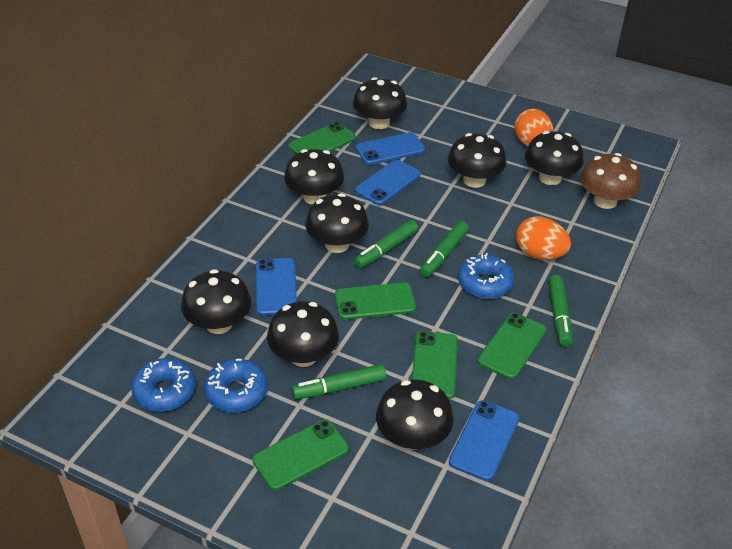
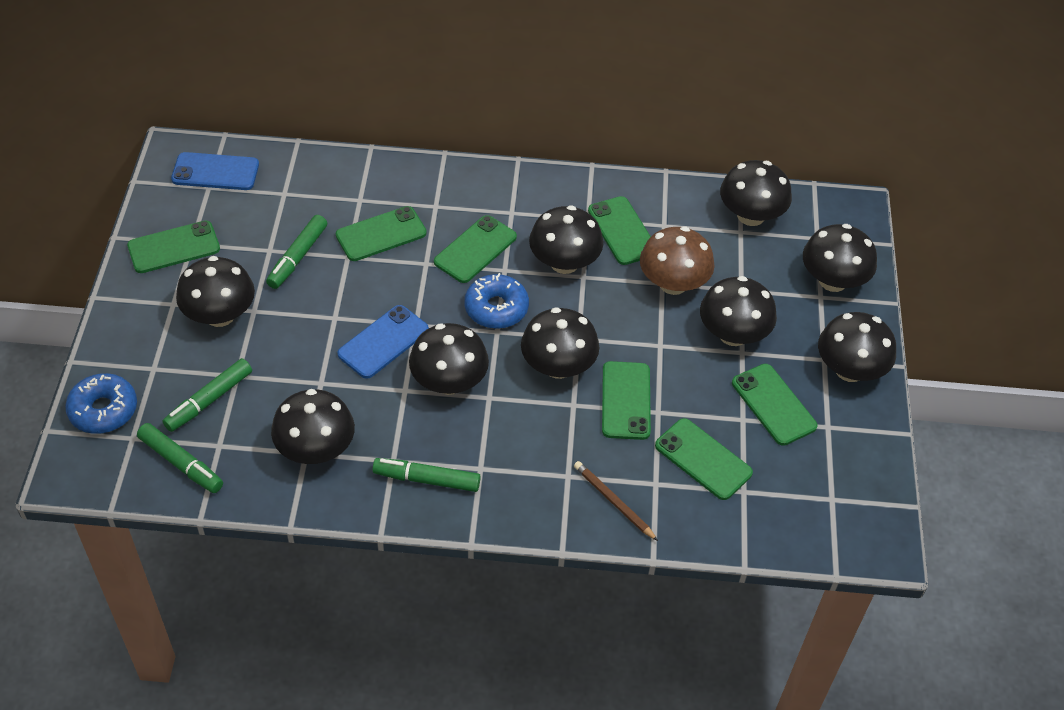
black mushroom: [181,269,251,334] [267,301,339,367] [284,149,344,204] [305,193,369,253] [353,77,407,129] [376,379,454,450] [448,133,506,188] [525,131,584,185] = 8 -> [176,256,255,327] [271,389,355,464] [409,323,489,395] [521,307,599,379] [529,205,603,274] [700,276,777,346] [720,160,792,226] [803,224,877,292] [818,312,896,382] = 9
blue donut: [131,358,196,412] [204,359,268,412] [458,253,514,299] = 3 -> [65,373,137,434] [464,273,529,329] = 2
blue phone: [256,258,297,316] [355,160,421,205] [356,132,425,165] [449,400,520,481] = 4 -> [171,152,259,190] [337,305,429,379] = 2
brown pencil: none = 0 -> [574,461,658,541] = 1
green phone: [252,419,349,491] [289,122,356,154] [335,282,416,320] [412,331,458,399] [478,313,547,379] = 5 -> [127,221,220,273] [336,206,427,261] [434,215,517,283] [588,196,651,265] [602,361,651,440] [655,418,753,500] [732,364,817,446] = 7
orange egg: [514,109,554,147] [516,216,571,260] = 2 -> none = 0

